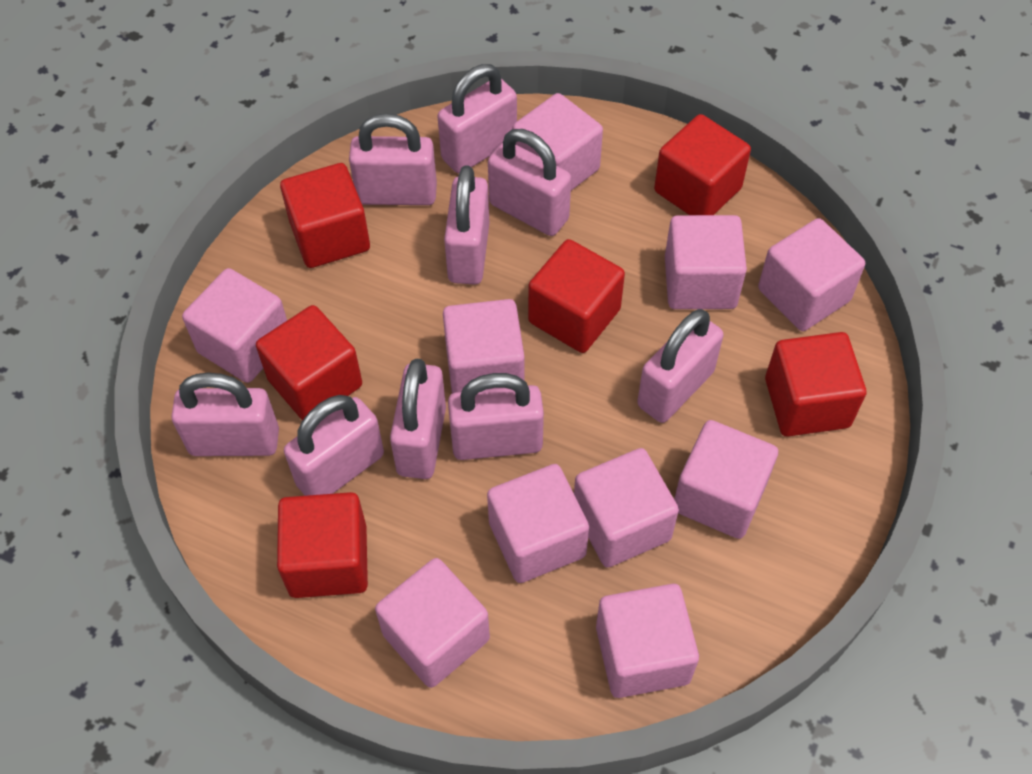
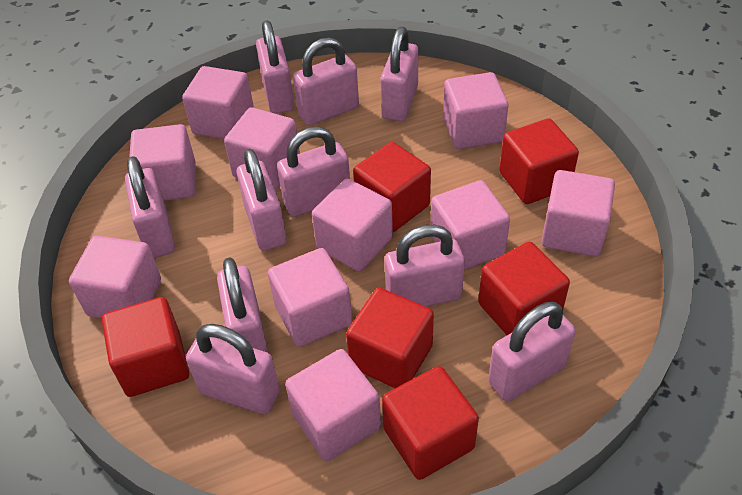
pink padlock: [171,373,279,456] [284,395,384,496] [349,113,437,205] [390,359,446,479] [438,64,517,173] [444,165,489,285] [448,373,544,460] [488,129,571,236] [637,309,723,423] = 9 -> [125,156,175,258] [186,324,280,414] [217,258,268,353] [236,148,286,251] [256,20,294,114] [277,127,350,217] [293,37,359,126] [380,27,418,122] [384,224,465,307] [488,302,576,402] = 10

